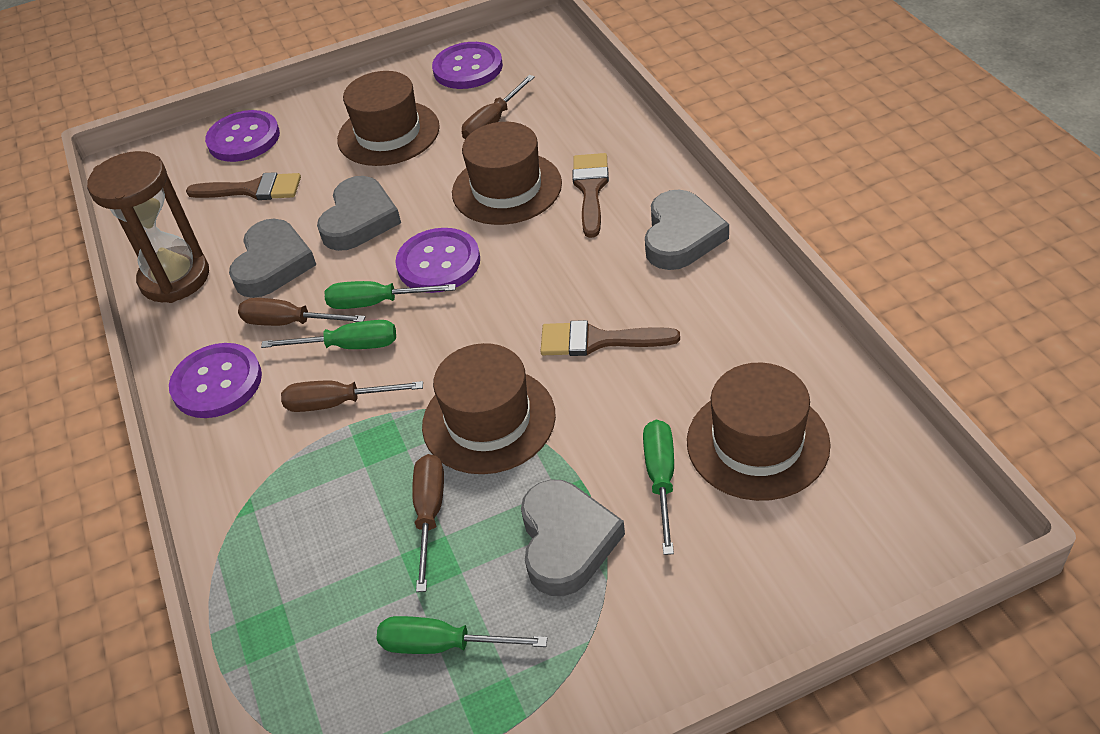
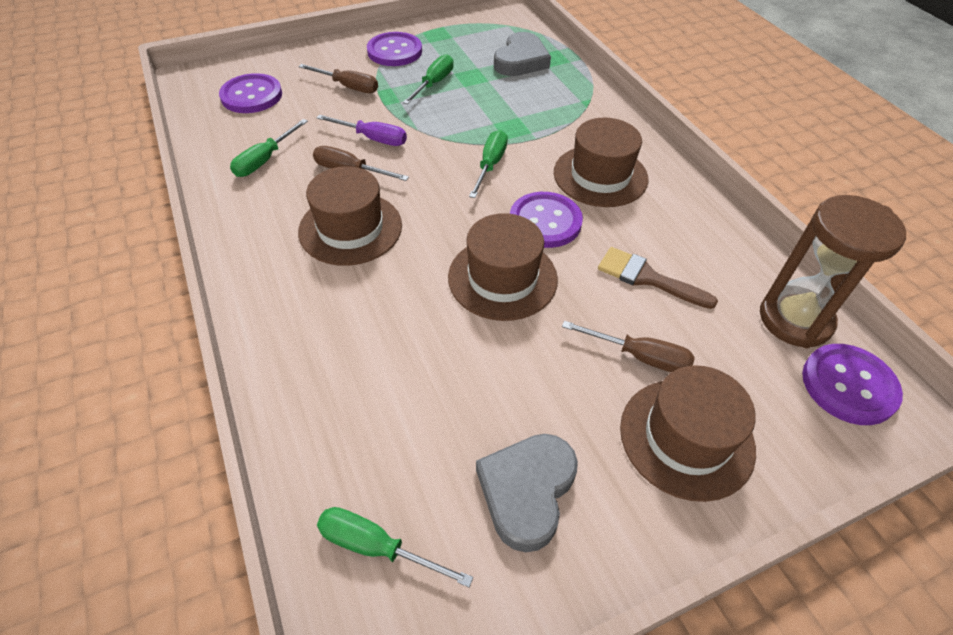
brown brush: [186,172,301,200] [541,320,680,356] [572,153,609,238] = 3 -> [598,247,718,309] = 1
brown screwdriver: [238,298,365,326] [281,381,423,412] [412,454,444,592] [462,75,535,139] = 4 -> [298,64,378,93] [313,146,409,181] [562,321,695,372] = 3
grey heart: [229,219,316,298] [317,176,401,251] [521,479,625,596] [645,190,729,270] = 4 -> [476,434,578,552] [494,32,551,76] = 2
purple screwdriver: none = 0 -> [317,115,407,146] = 1

